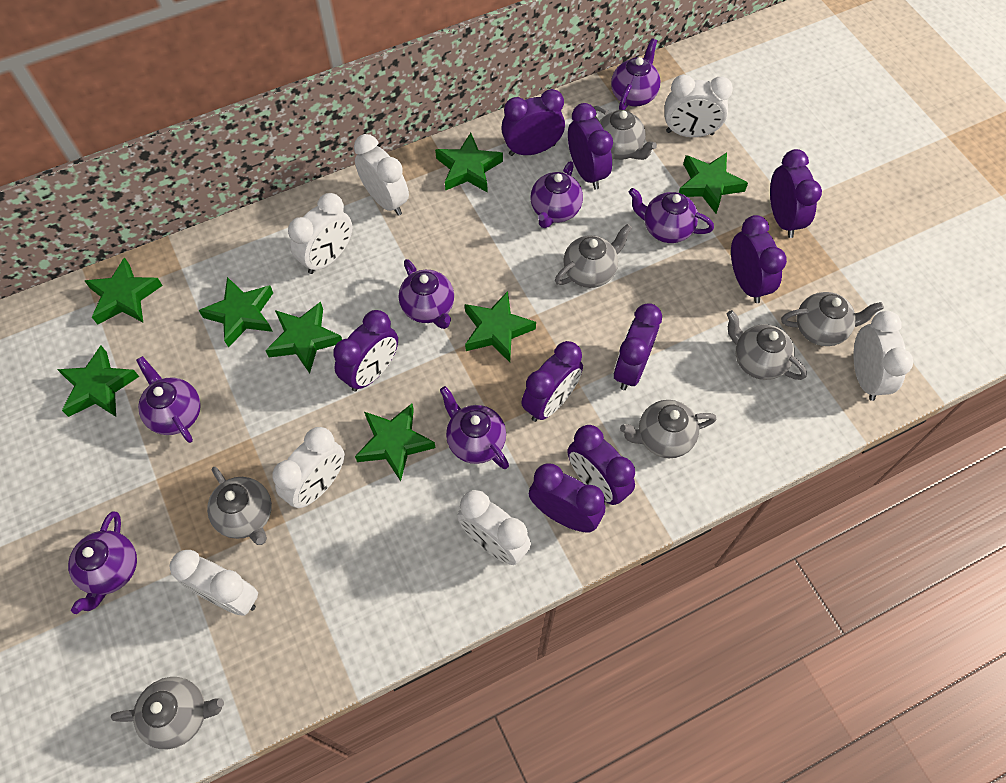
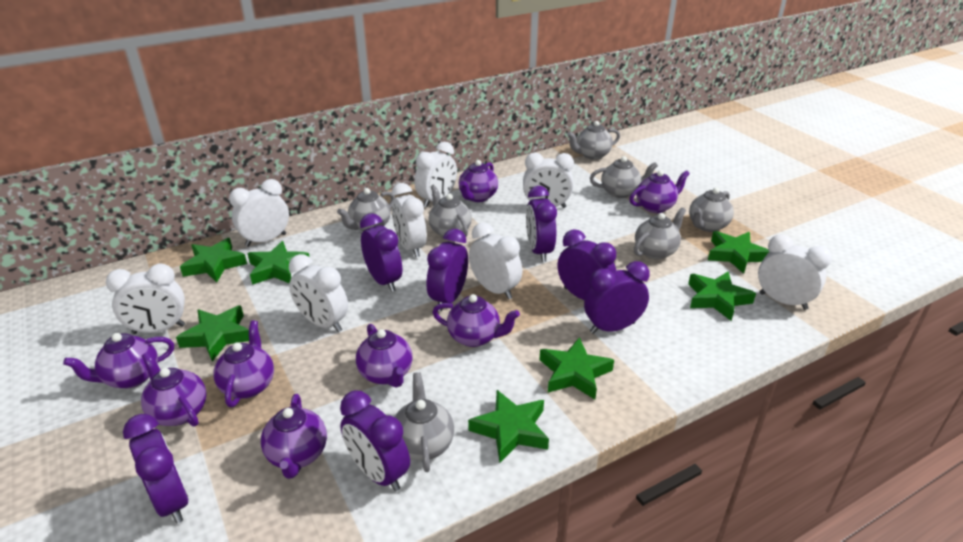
green star: [57,346,139,417] [85,257,163,325] [199,277,273,348] [265,302,342,374] [355,404,435,481] [435,133,503,193] [465,291,536,362] [679,153,748,214] = 8 -> [176,305,249,361] [180,238,247,283] [247,241,310,285] [468,390,549,463] [539,337,614,399] [688,272,756,321] [708,231,770,274] = 7
purple clock: [333,310,398,391] [501,89,565,156] [521,341,583,422] [529,464,605,533] [568,103,613,189] [568,425,635,505] [614,303,662,390] [731,215,787,303] [770,149,822,238] = 9 -> [123,414,188,523] [340,391,410,491] [360,213,402,292] [426,229,468,311] [526,186,557,262] [557,229,616,300] [584,261,650,334] = 7
purple teapot: [68,511,137,614] [136,356,201,443] [399,259,454,329] [440,386,509,469] [530,161,583,228] [611,38,661,110] [629,188,714,243] = 7 -> [63,333,174,388] [141,352,206,427] [213,321,274,407] [261,394,327,479] [356,324,412,388] [432,294,520,347] [459,160,498,202] [629,170,690,213] = 8
white clock: [170,550,258,616] [273,427,345,508] [288,193,353,274] [354,134,409,216] [457,490,531,565] [665,75,733,137] [853,311,913,401] = 7 -> [106,263,185,334] [229,179,289,247] [289,254,348,332] [391,183,427,257] [414,142,457,207] [469,222,522,300] [523,153,574,208] [758,234,832,310] = 8

